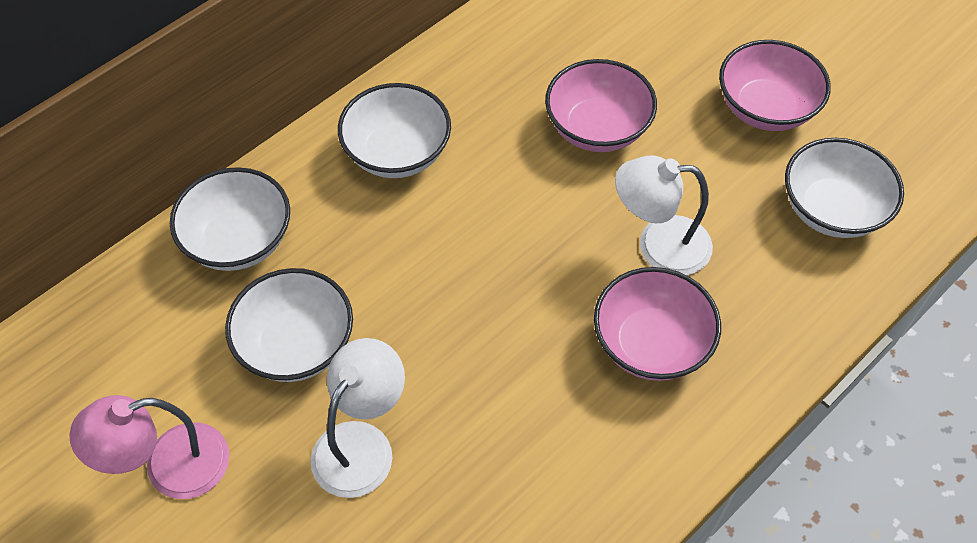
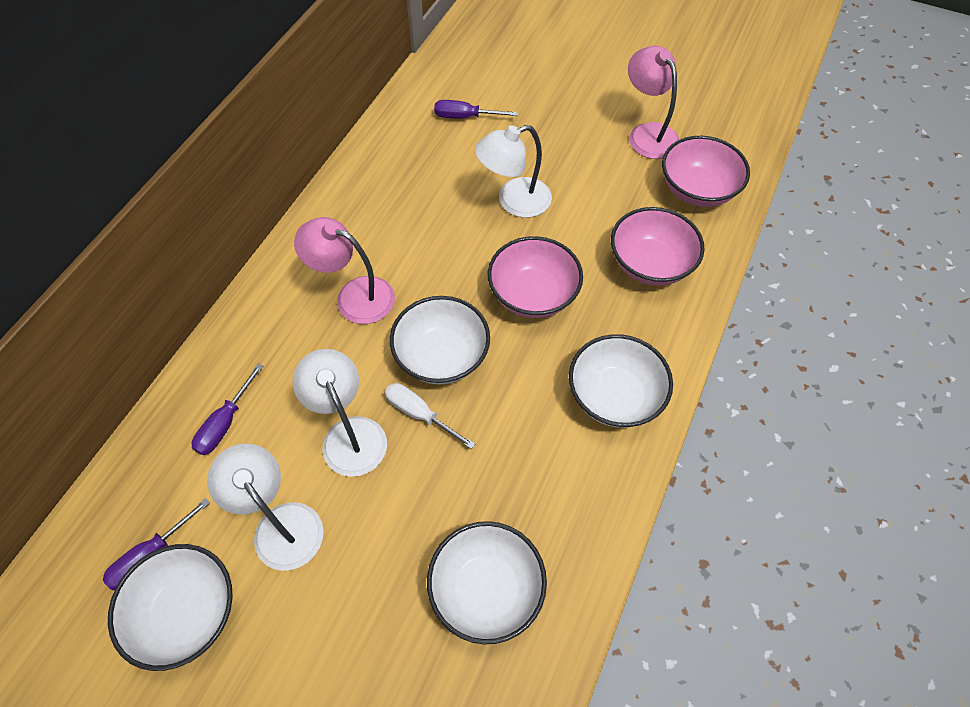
pink lamp: [69,395,230,499] = 1 -> [294,217,395,324] [628,46,679,159] = 2
purple screwdriver: none = 0 -> [103,498,210,590] [192,363,264,455] [434,100,518,118] = 3
white lamp: [311,338,405,498] [615,156,713,276] = 2 -> [207,444,323,571] [292,349,387,477] [475,125,552,218] = 3
white screwdriver: none = 0 -> [385,383,475,449] = 1

